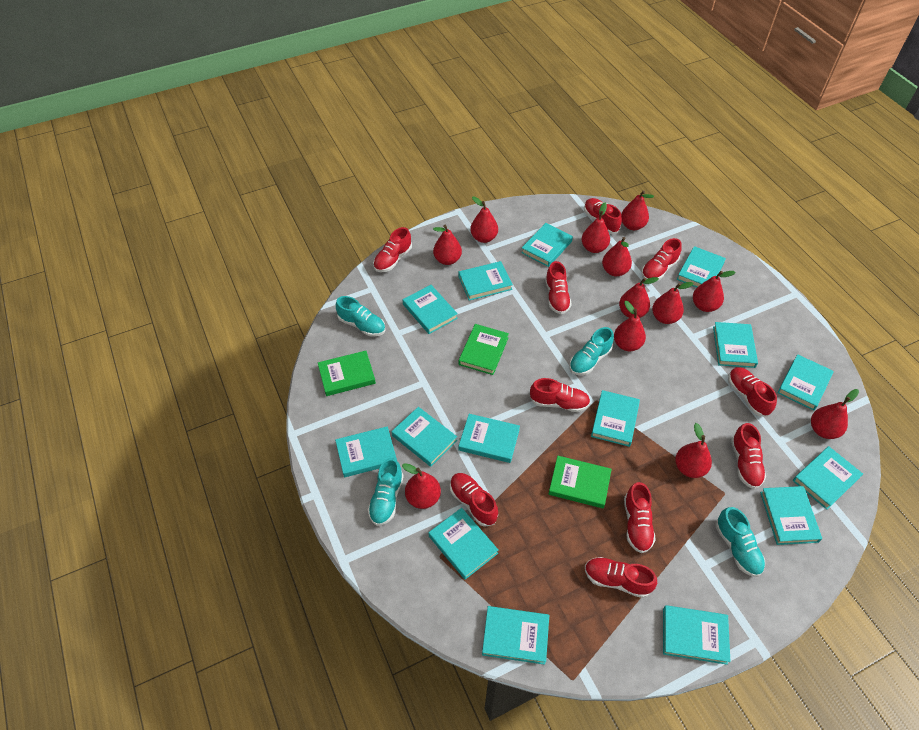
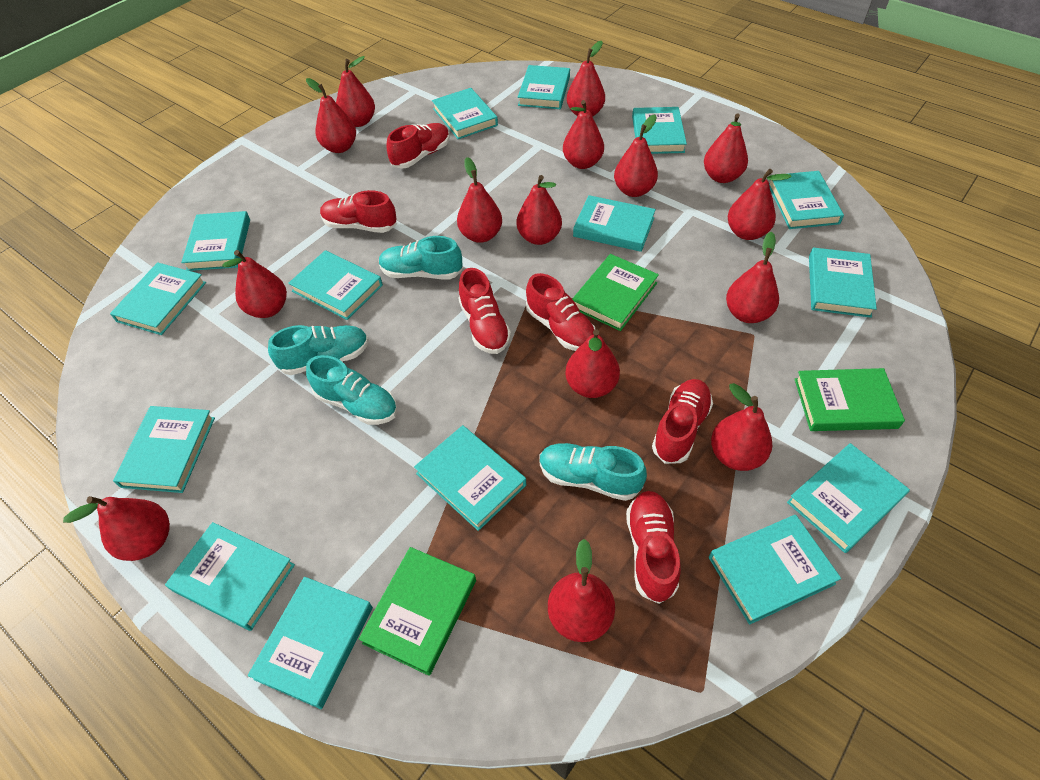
red pear: [402,463,441,509] [433,225,462,265] [470,196,498,243] [582,203,610,253] [602,237,632,276] [614,301,646,351] [619,277,659,318] [621,190,654,230] [652,282,694,324] [675,423,712,478] [693,271,736,312] [811,389,859,439] = 12 -> [63,496,170,561] [222,250,287,318] [306,78,356,153] [336,56,375,127] [457,157,502,243] [517,175,562,245] [548,539,615,642] [563,100,604,169] [565,329,620,398] [567,41,605,117] [614,115,658,197] [704,113,748,183] [711,383,772,471] [726,232,779,323] [728,169,792,240] = 15
red shoe: [373,227,412,272] [450,473,498,527] [530,378,590,412] [545,261,572,314] [584,198,622,234] [585,557,657,598] [624,482,656,553] [641,238,682,281] [728,367,777,417] [731,423,766,489] = 10 -> [320,190,397,233] [386,123,450,169] [458,268,511,354] [526,273,595,351] [626,491,681,604] [652,379,713,464] = 6

